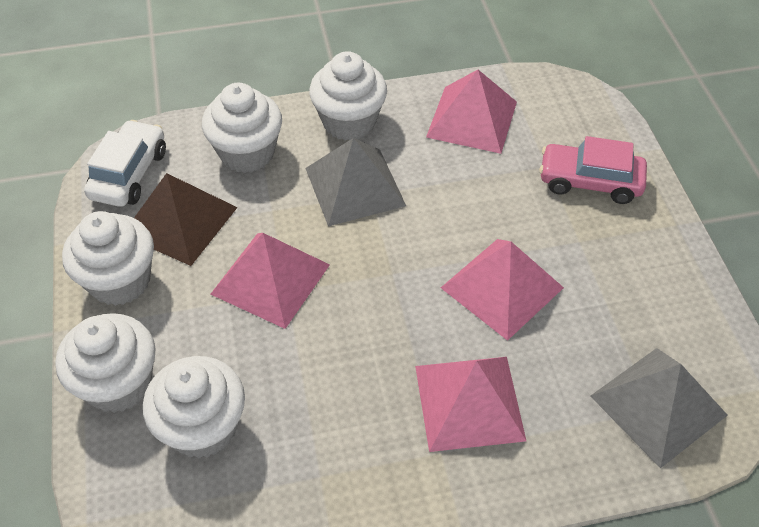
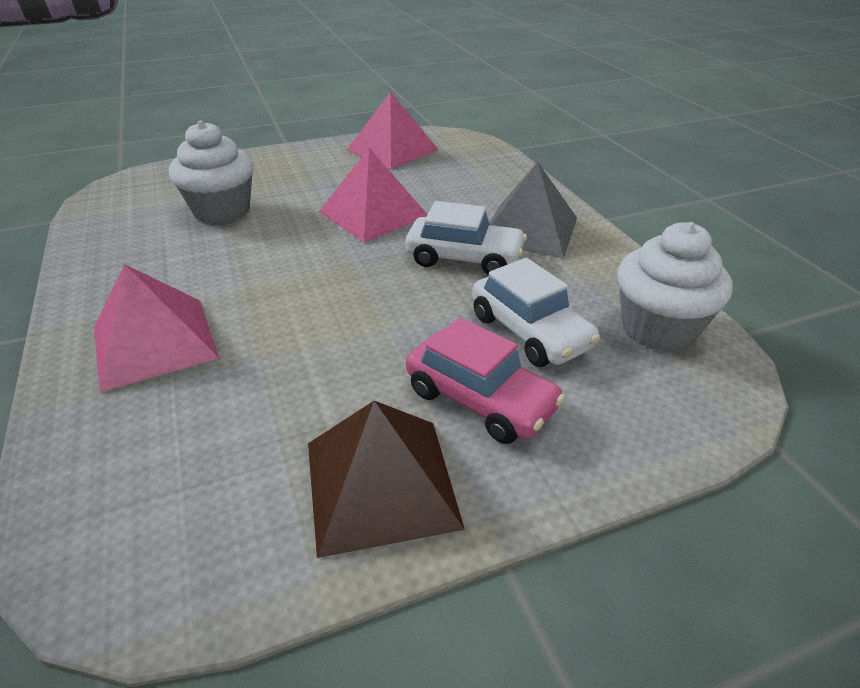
grey pyramid: [305,138,406,226] [591,348,728,468] = 2 -> [489,162,577,258] = 1
pink pyramid: [210,233,330,329] [415,357,526,452] [426,70,517,154] [441,239,564,341] = 4 -> [94,264,219,392] [319,148,428,242] [347,92,439,169] = 3
white car: [84,120,166,207] = 1 -> [406,201,527,275] [472,258,600,367] = 2
white cupcake: [55,313,155,413] [62,211,154,306] [143,356,245,459] [202,83,282,173] [309,51,387,140] = 5 -> [169,121,254,224] [617,222,733,352] = 2

